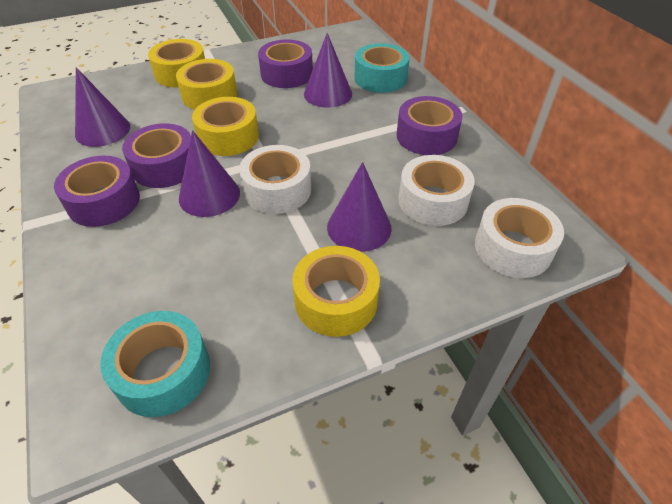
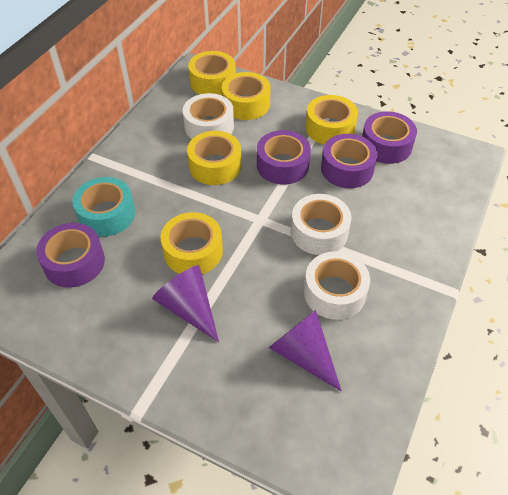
purple cone: [75,67,130,147] [179,130,240,217] [304,33,352,108] [327,162,392,252] = 4 -> [152,265,219,342] [269,310,342,391] = 2
turquoise tape: [100,311,210,417] [354,43,410,93] = 2 -> [73,177,135,237] = 1
yellow tape: [148,39,205,87] [176,59,237,110] [192,97,259,156] [293,246,380,337] = 4 -> [161,212,223,274] [187,131,241,185] [188,51,236,95] [222,72,270,120] [305,95,358,145] = 5

